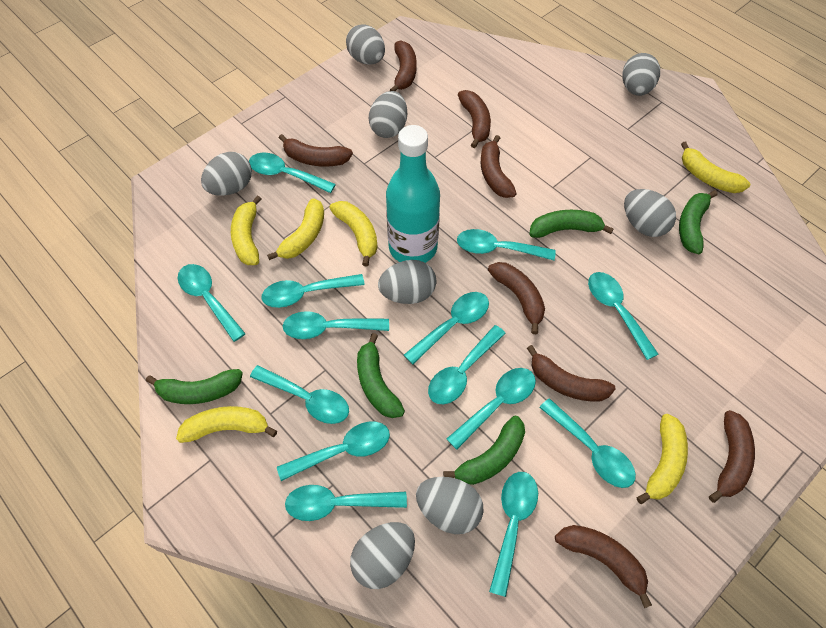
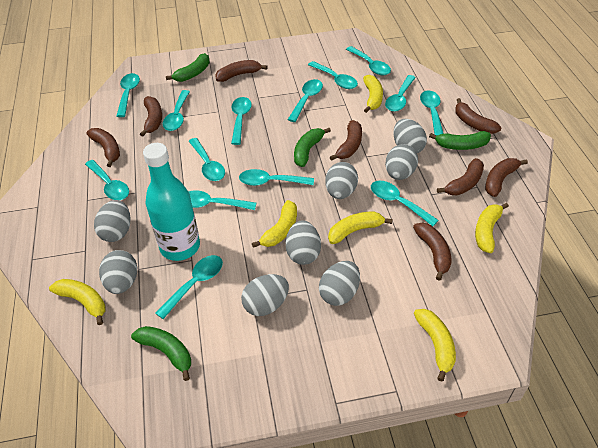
green banana: [146,369,243,404] [357,333,405,418] [443,416,525,485] [529,210,614,238] [679,190,717,254] = 5 -> [131,326,191,381] [166,53,210,82] [294,128,331,167] [429,131,491,150] = 4

